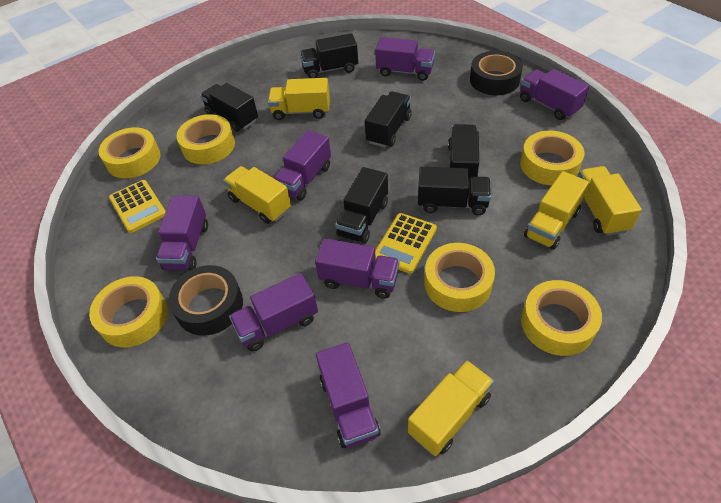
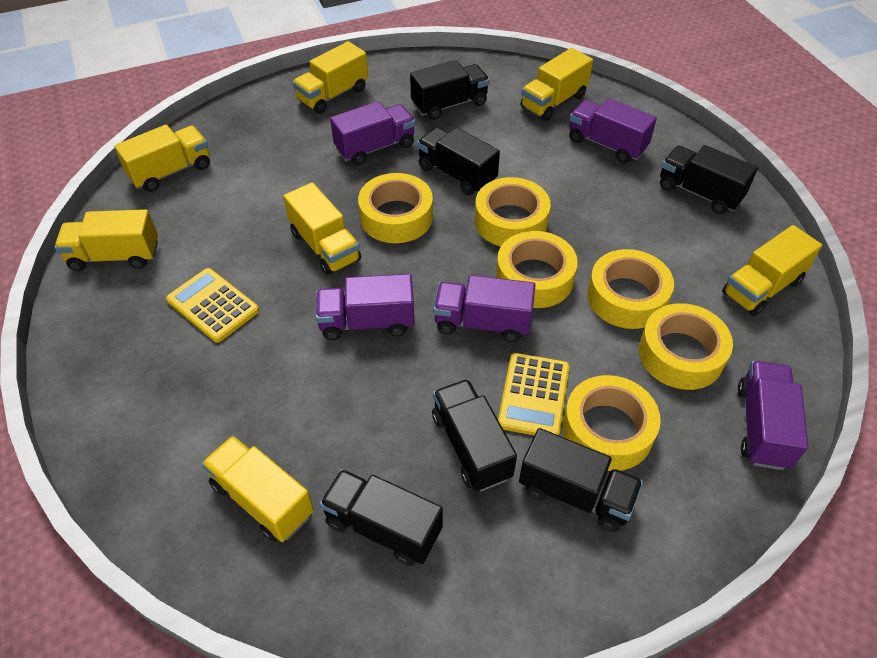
black tape: [169,265,243,336] [470,51,523,95] = 2 -> none = 0
purple truck: [156,195,208,270] [229,273,318,351] [274,130,331,201] [315,238,399,299] [316,342,381,448] [375,37,435,81] [520,69,590,120] = 7 -> [315,274,415,340] [330,101,416,165] [433,275,535,342] [569,98,657,163] [738,361,808,470] = 5
yellow truck: [223,166,291,224] [268,78,330,120] [408,360,494,456] [524,171,589,250] [578,166,642,236] = 5 -> [54,209,158,271] [114,125,210,192] [202,436,314,542] [283,182,361,275] [292,41,368,114] [521,48,593,121] [722,225,822,316] = 7

